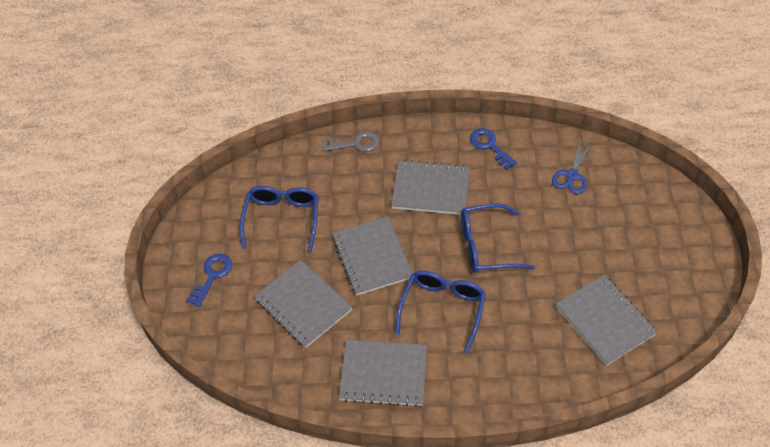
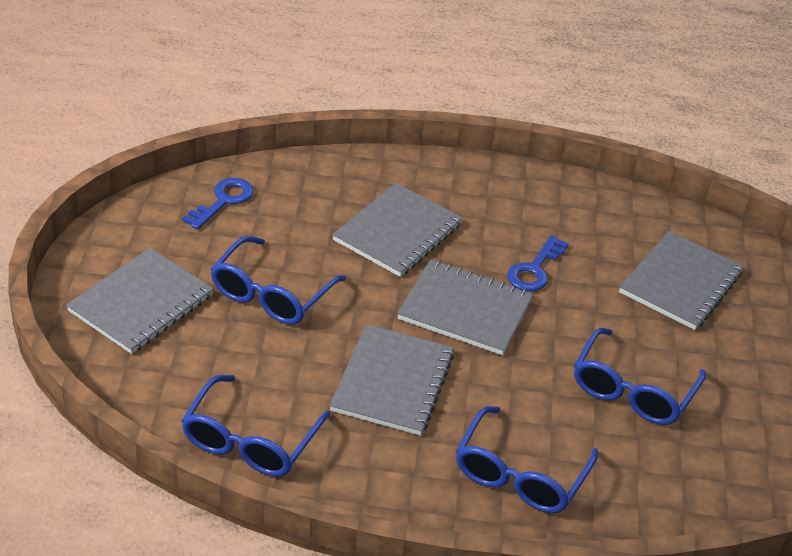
blue glasses: [240,186,319,252] [395,271,486,354] [461,203,535,273] = 3 -> [181,375,330,477] [211,236,346,325] [456,406,598,513] [574,328,706,425] = 4
blue scissors: [552,141,592,194] = 1 -> none = 0
grey key: [322,131,379,152] = 1 -> none = 0

